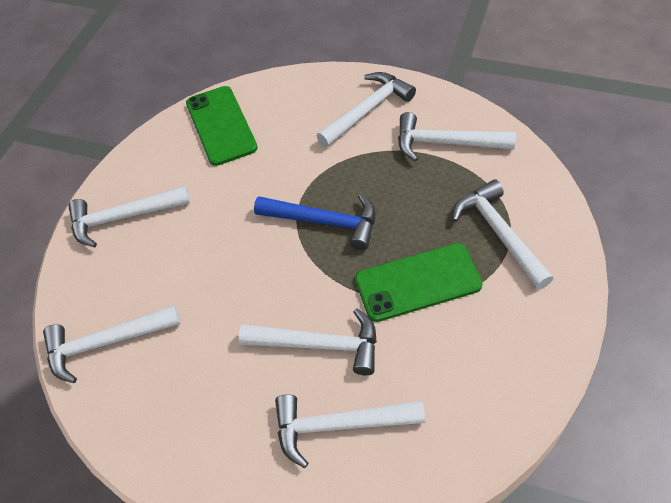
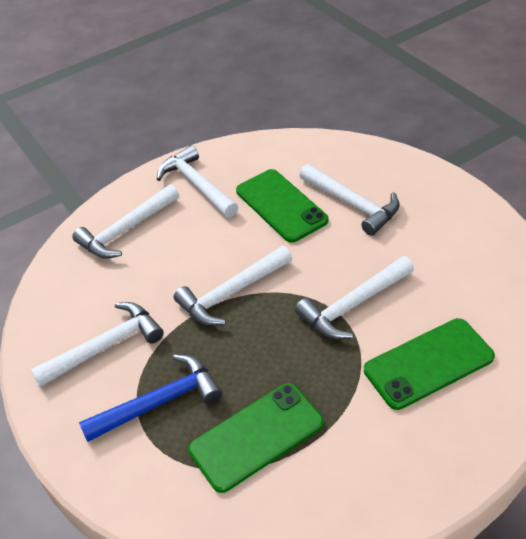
green phone: [186,86,258,166] [355,243,483,322] = 2 -> [188,383,324,493] [236,169,329,243] [364,318,495,410] = 3
white hammer: [43,305,181,383] [68,186,190,247] [239,308,377,375] [275,394,425,468] [317,72,416,147] [398,112,516,162] [452,179,553,290] = 7 -> [30,302,164,387] [72,184,179,259] [157,145,238,218] [174,246,292,326] [295,256,414,339] [299,164,400,236] = 6

